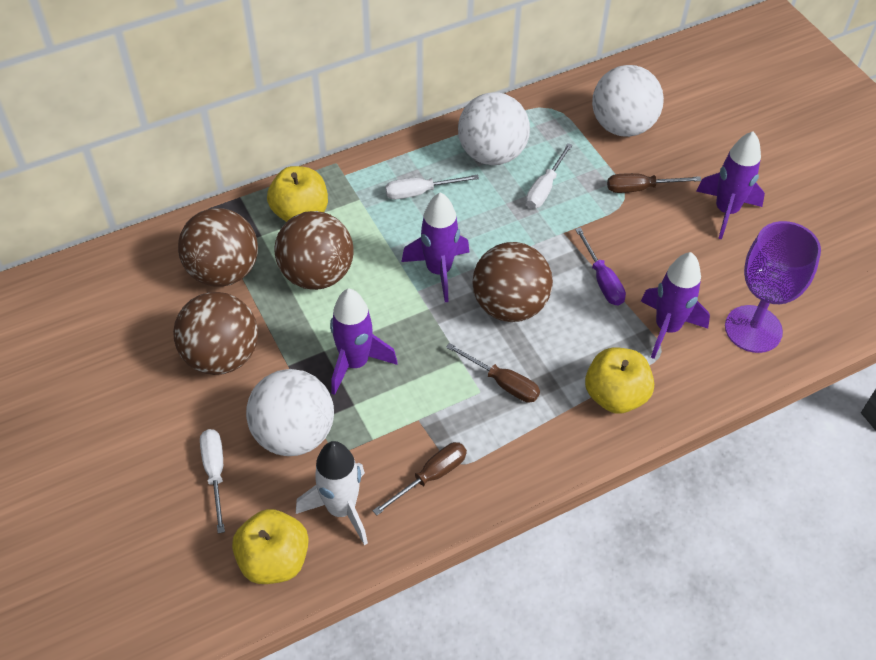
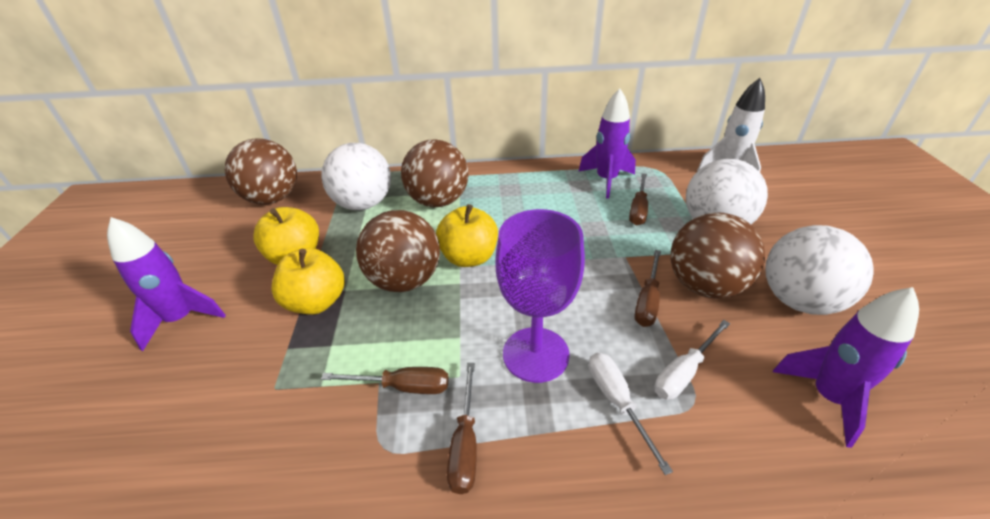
brown screwdriver: [373,442,467,516] [446,343,540,403] [607,173,702,193] = 3 -> [321,367,449,394] [447,363,477,494] [629,173,648,226] [635,250,661,327] = 4
purple rocket: [330,289,397,395] [401,192,469,302] [641,252,710,359] [696,131,765,239] = 4 -> [107,217,226,351] [578,88,636,199] [773,287,919,448] = 3
purple screwdriver: [575,227,626,305] = 1 -> none = 0
white screwdriver: [200,429,225,533] [385,175,479,199] [526,143,573,208] = 3 -> [589,352,673,475] [654,320,730,400] = 2

